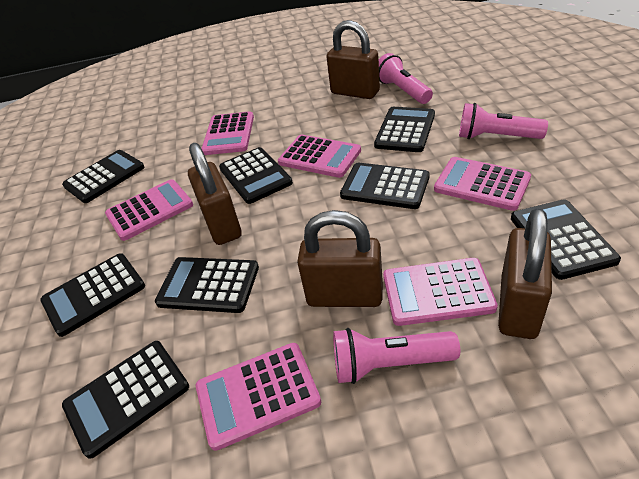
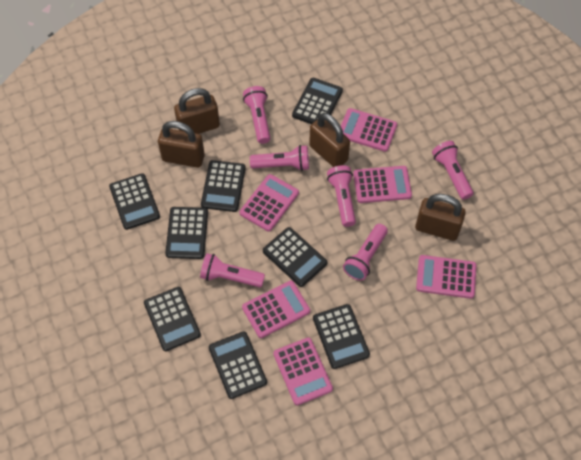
pink flashlight: [333,328,460,384] [379,53,433,104] [459,103,548,139] = 3 -> [200,253,265,287] [243,86,270,144] [250,145,309,171] [327,165,356,227] [343,224,388,281] [432,141,473,200] = 6

